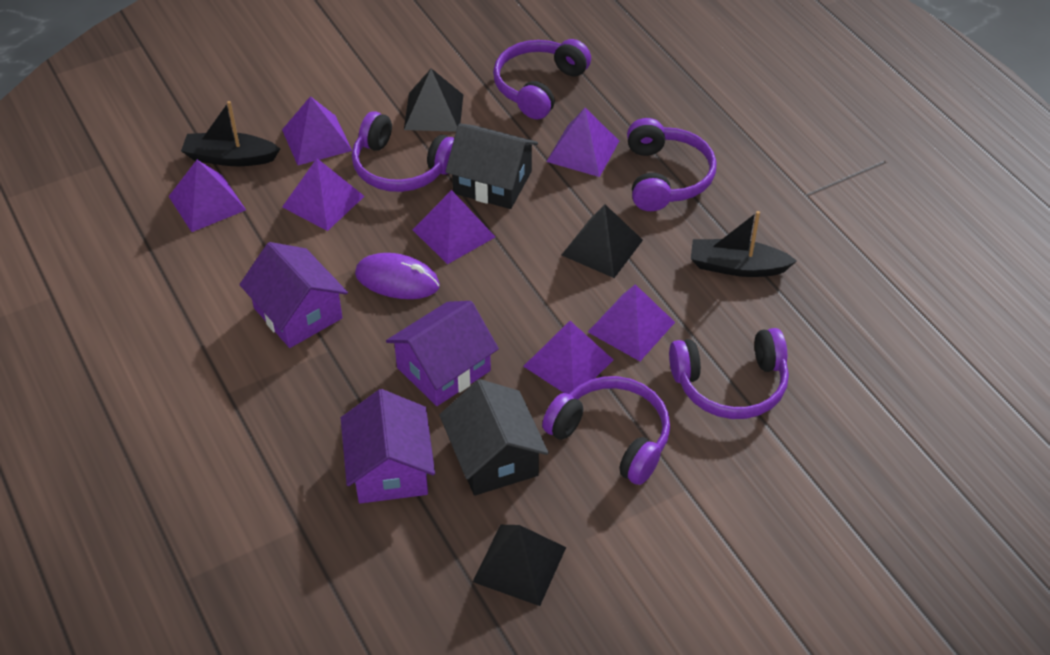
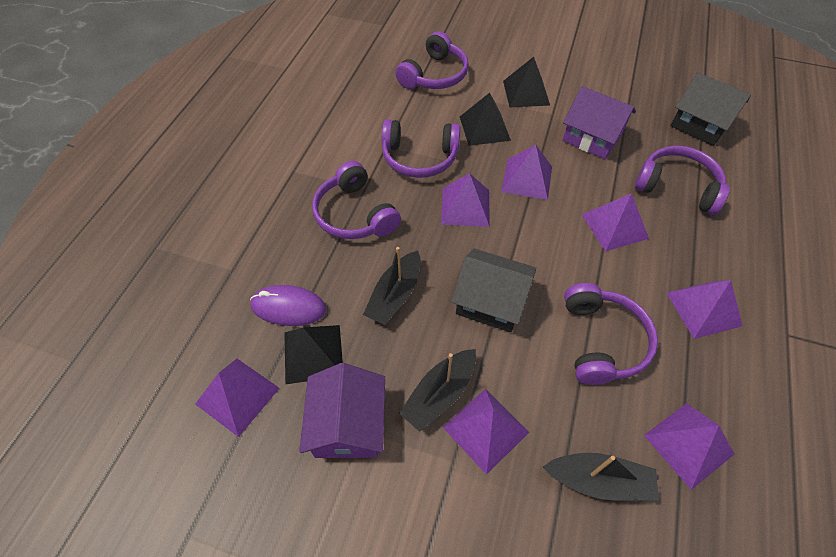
black boat: [181,101,280,166] [691,211,797,277] = 2 -> [363,247,421,325] [399,349,476,432] [543,453,659,501] = 3
purple house: [239,242,348,348] [341,389,435,504] [386,301,499,406] = 3 -> [299,363,385,458] [562,86,636,159] = 2

